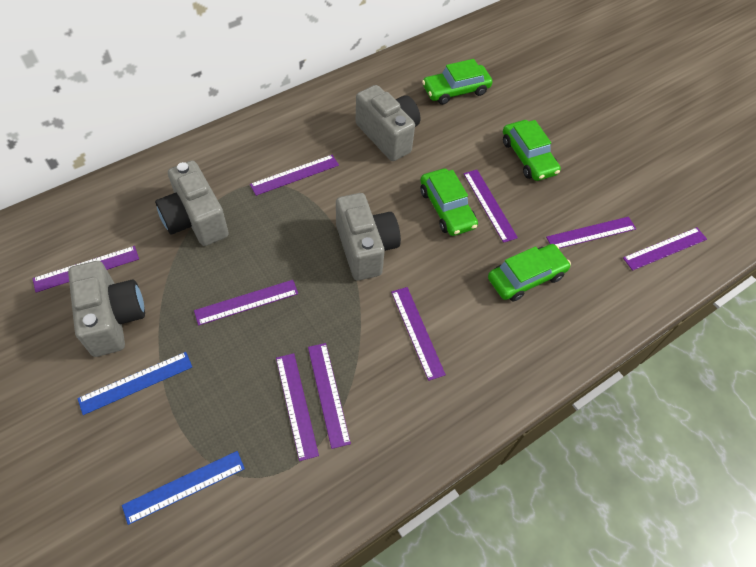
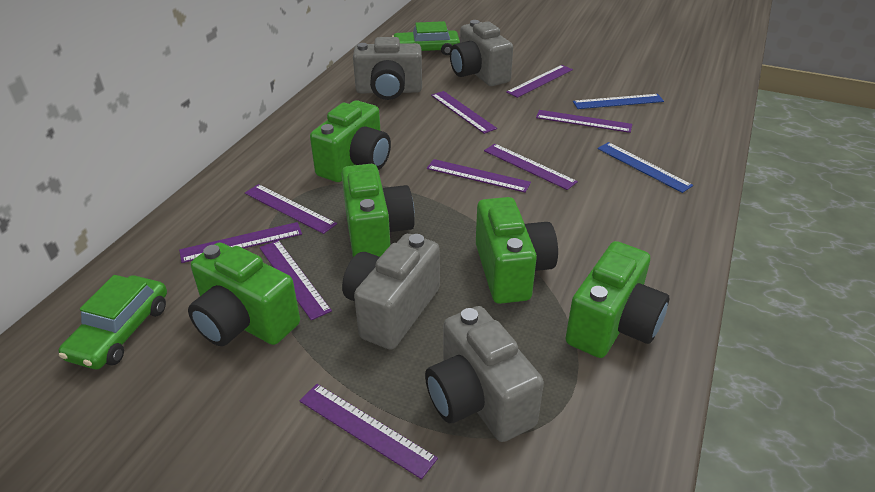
green camera: none = 0 -> [188,242,300,346] [310,100,391,182] [341,164,415,257] [476,197,558,304] [565,241,669,358] = 5
green car: [420,168,478,236] [422,59,493,105] [488,244,571,301] [503,120,561,181] = 4 -> [58,275,167,369] [392,21,460,55] = 2

